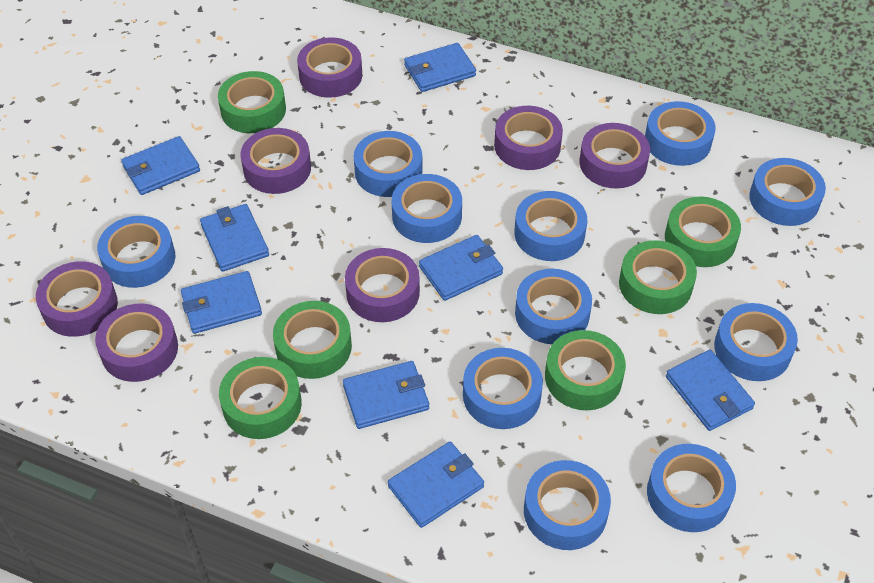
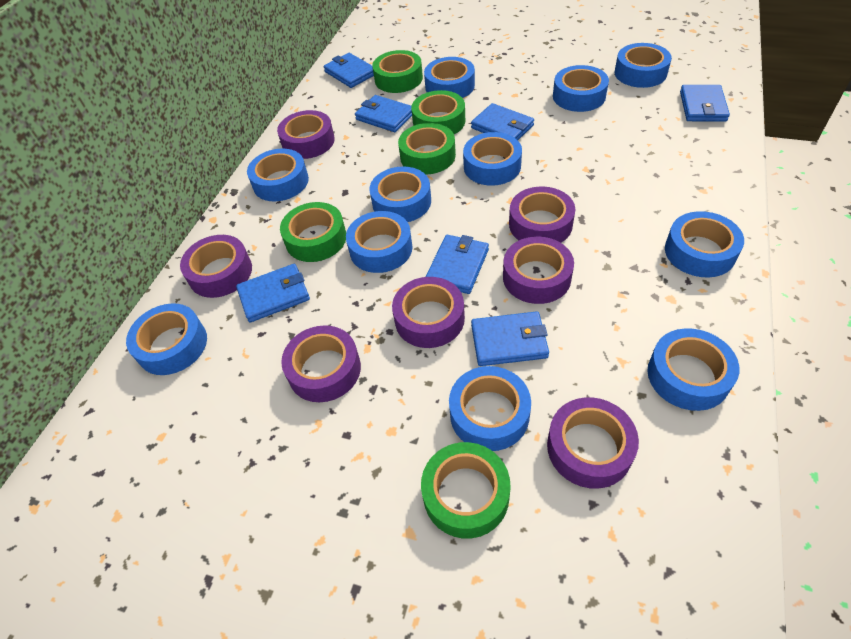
blue wallet: [121,136,200,195] [181,271,262,334] [200,204,269,272] [343,361,429,429] [388,441,484,528] [404,43,476,92] [419,235,503,301] [666,350,755,431] = 8 -> [236,264,310,322] [324,53,374,88] [355,95,412,132] [426,235,489,294] [471,103,534,140] [471,311,549,366] [680,85,730,122] = 7
green tape: [218,71,286,133] [219,357,302,439] [273,301,352,379] [545,330,626,410] [619,240,697,314] [665,197,741,267] = 6 -> [280,202,346,262] [372,50,423,93] [398,123,456,174] [411,90,465,134] [421,442,511,539] = 5

